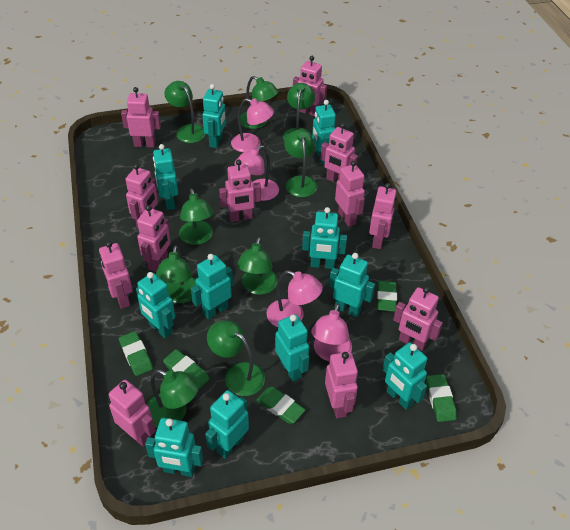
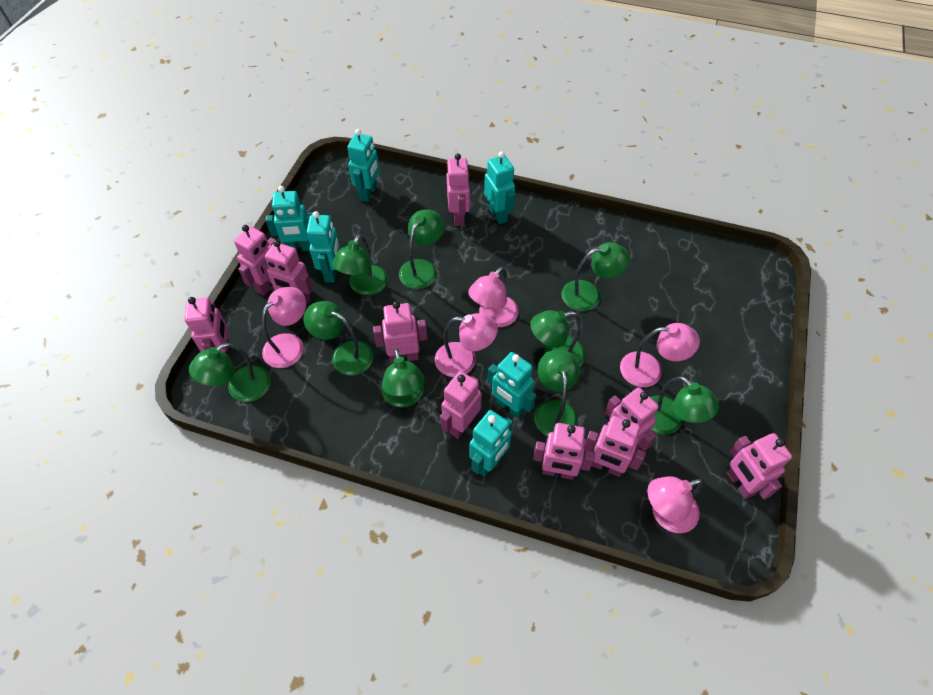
green eraser: [119,331,153,376] [163,349,209,389] [257,387,305,424] [377,281,397,312] [426,374,457,422] = 5 -> none = 0
pink lamp: [231,98,274,153] [234,145,279,201] [267,270,323,327] [311,304,352,362] = 4 -> [262,287,306,368] [435,313,498,377] [468,267,519,327] [620,323,700,387] [647,476,703,533] = 5
pink robot: [99,241,133,309] [109,380,156,447] [121,87,161,147] [125,164,158,228] [137,205,171,272] [219,160,261,222] [293,56,327,116] [320,123,358,181] [325,352,358,418] [335,161,365,226] [369,183,397,249] [393,287,443,351] = 12 -> [184,297,229,355] [234,225,276,296] [262,240,313,307] [373,301,427,363] [440,371,482,439] [447,153,470,226] [533,423,595,480] [585,416,646,477] [605,387,659,451] [727,433,792,499] = 10
turquoise robot: [136,272,175,338] [145,418,203,477] [153,144,178,210] [191,254,233,320] [202,84,226,148] [205,390,249,458] [275,314,309,381] [302,207,347,269] [312,100,336,164] [329,253,375,317] [382,342,427,410] = 11 -> [266,186,313,251] [307,211,340,282] [347,129,380,202] [469,410,513,477] [484,151,515,224] [487,352,536,419] = 6

